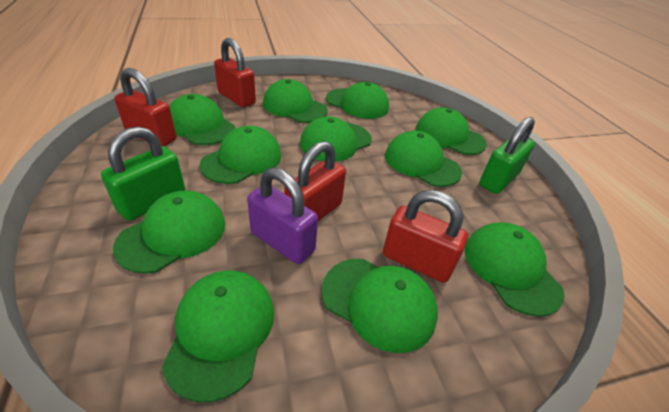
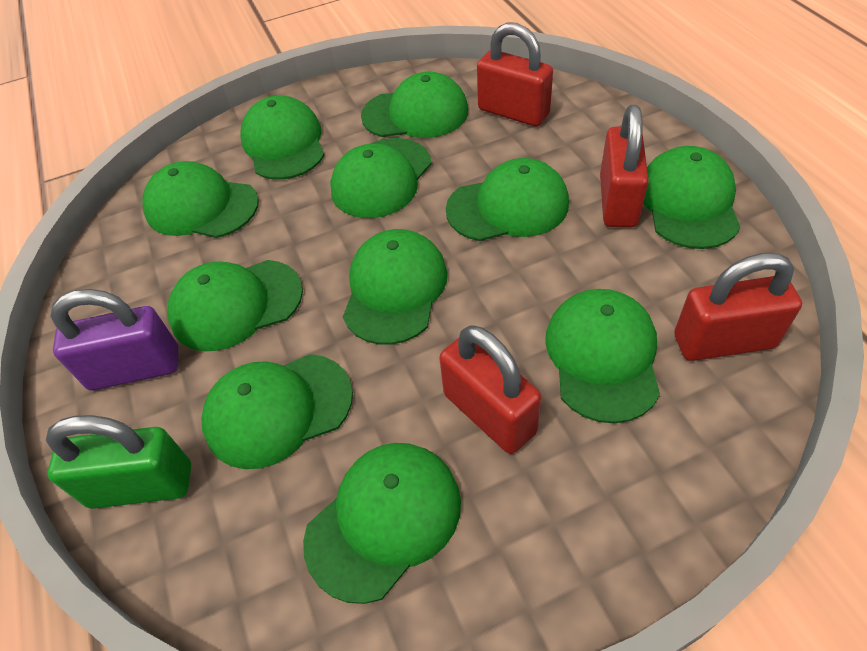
green padlock: [101,126,185,221] [479,117,535,194] = 2 -> [46,415,191,509] = 1

